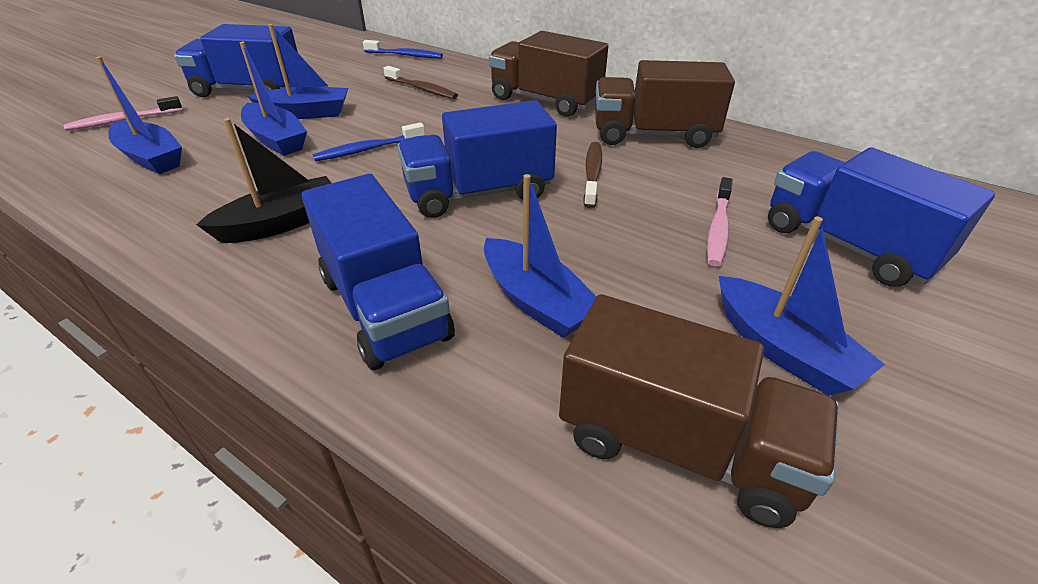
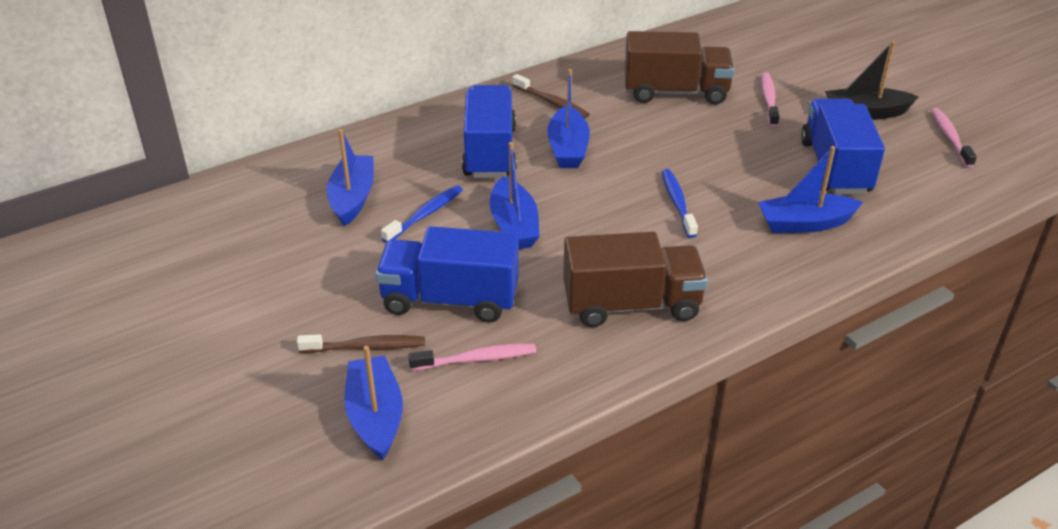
blue truck: [174,24,298,97] [302,174,455,370] [397,100,557,218] [768,147,995,287] = 4 -> [375,226,519,323] [462,85,517,178] [801,99,885,194] = 3
brown truck: [489,31,608,116] [559,294,839,528] [595,60,735,148] = 3 -> [563,232,708,327] [625,31,735,105] = 2
pink toothbrush: [64,96,183,131] [707,177,733,266] = 2 -> [408,344,536,371] [761,72,779,127] [931,108,977,168] = 3

